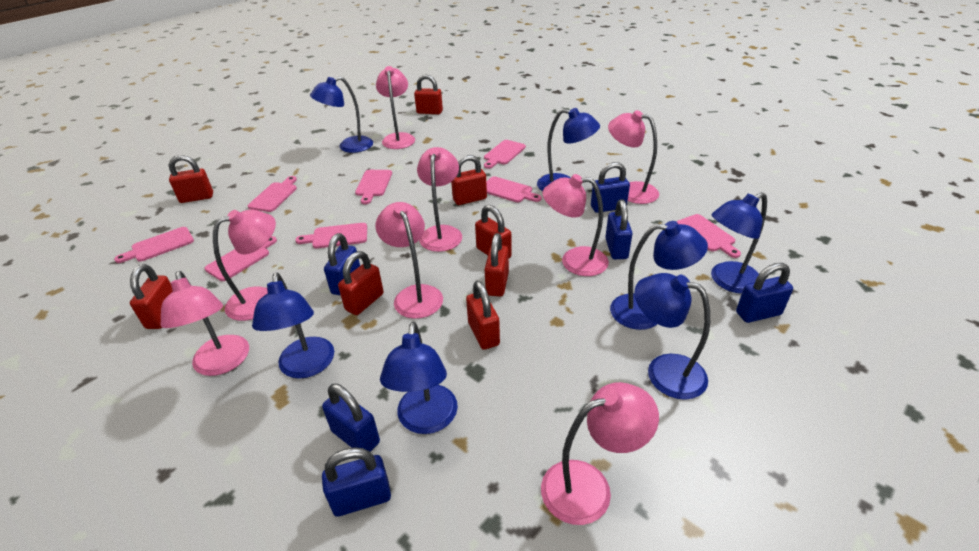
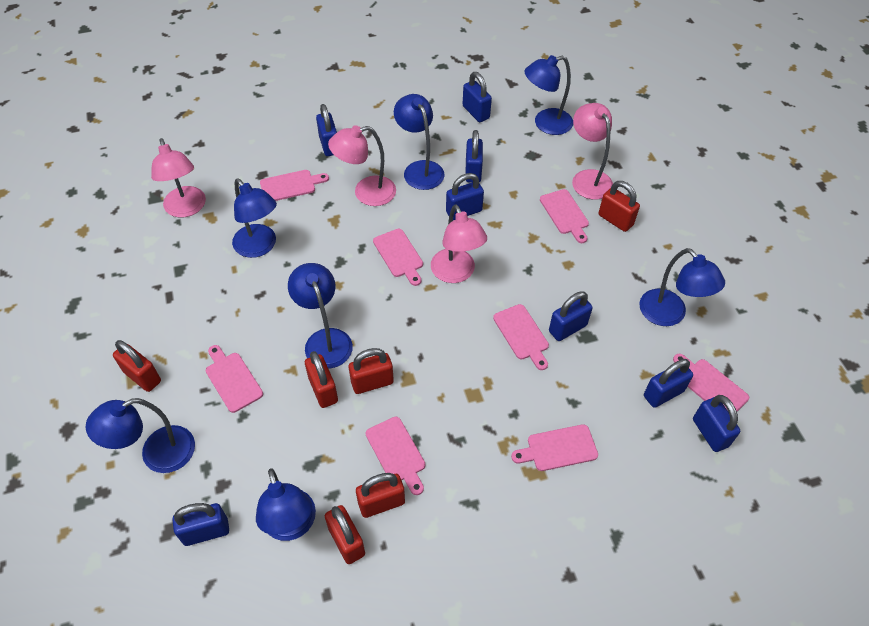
blue padlock: [322,384,380,452] [322,447,391,517] [324,233,360,295] [591,162,630,213] [605,199,633,259] [736,263,793,323] = 6 -> [172,503,229,546] [316,104,337,156] [446,173,484,220] [463,72,492,122] [465,130,483,183] [549,291,593,341] [644,359,693,408] [693,395,740,452] = 8
pink lamp: [161,271,249,376] [213,209,276,321] [376,66,415,149] [376,202,443,319] [417,147,462,252] [541,382,659,525] [542,174,609,276] [608,110,659,204] = 8 -> [151,138,206,217] [328,125,396,206] [431,204,487,283] [572,103,613,200] = 4
red padlock: [130,264,173,329] [169,155,213,203] [338,251,384,315] [414,74,443,114] [451,155,487,205] [466,281,500,350] [475,205,512,258] [485,233,509,297] = 8 -> [113,340,161,392] [305,351,338,408] [325,505,365,564] [349,348,394,394] [356,473,405,518] [599,181,640,232] = 6

